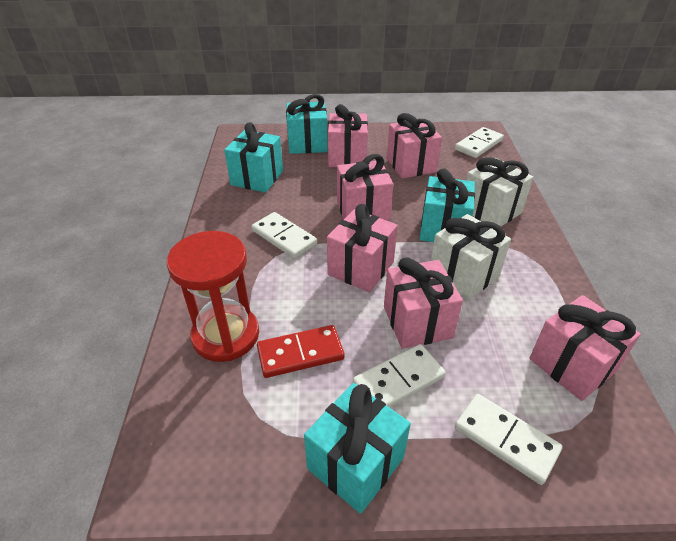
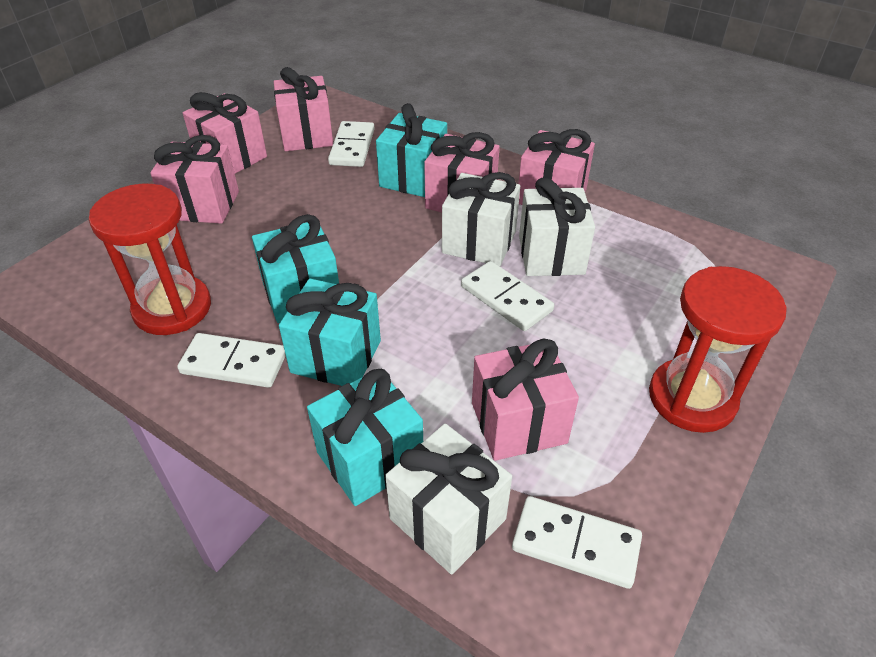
red domino: [257,325,345,378] = 1 -> none = 0
red hourglass: [166,231,259,362] = 1 -> [89,184,211,335] [649,266,787,433] = 2
white gift: [431,214,511,300] [466,157,533,226] = 2 -> [385,424,512,575] [442,172,520,266] [519,177,595,276] = 3

